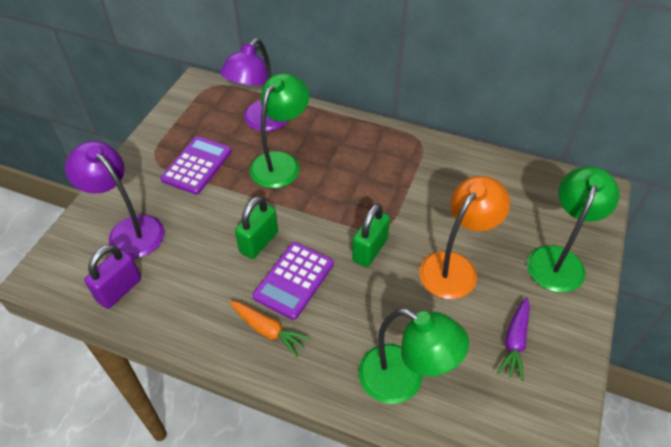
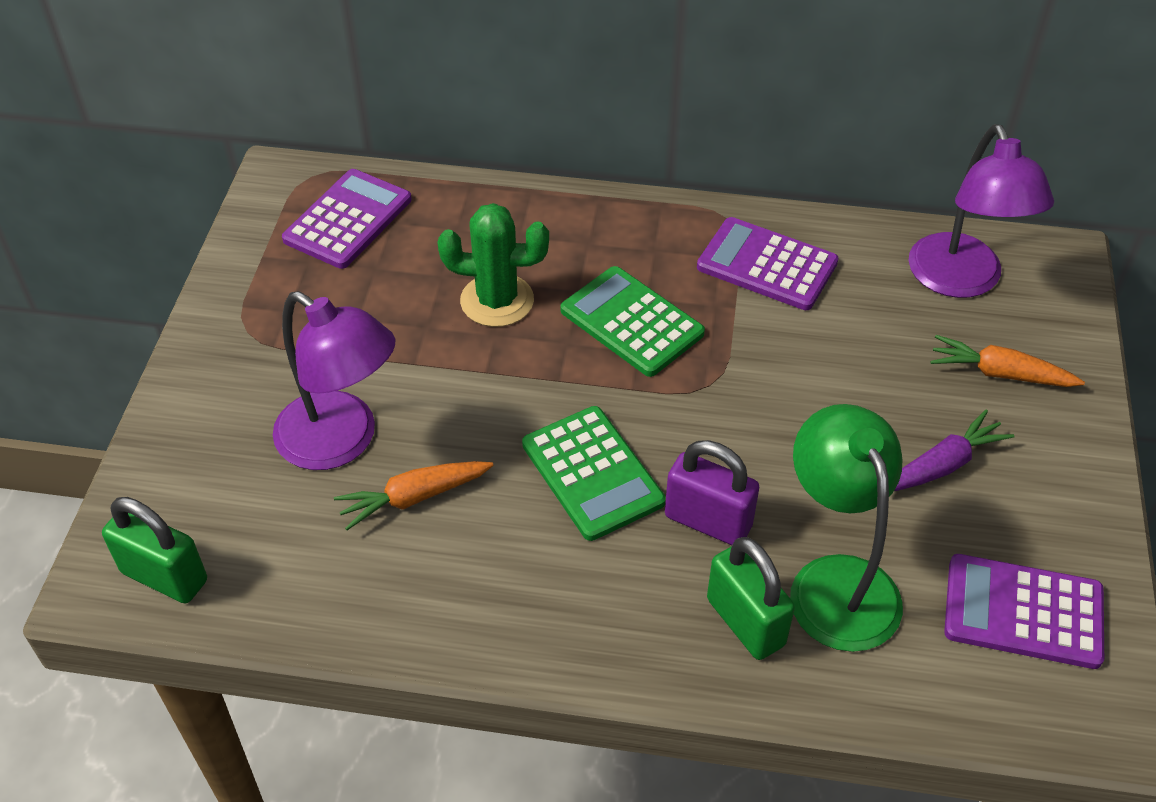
green cactus: none = 0 -> [437,203,549,327] = 1
green calculator: none = 0 -> [522,406,666,541] [560,266,705,377] = 2
green lamp: [249,73,309,189] [358,308,469,404] [527,167,620,293] = 3 -> [790,404,903,652] = 1
orange carrot: [230,301,311,357] = 1 -> [334,461,494,530] [930,335,1085,387] = 2
orange lamp: [419,176,510,299] = 1 -> none = 0
purple calculator: [161,136,232,194] [253,242,334,320] = 2 -> [282,169,412,269] [697,217,838,310] [944,554,1104,669] = 3

